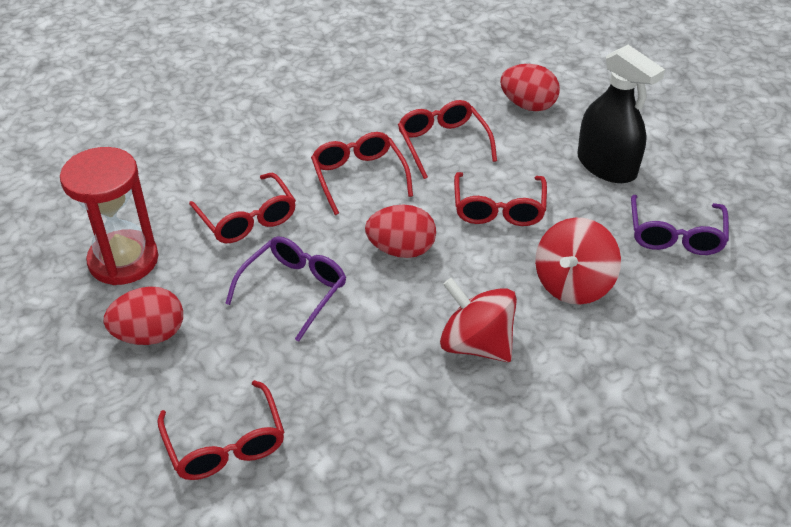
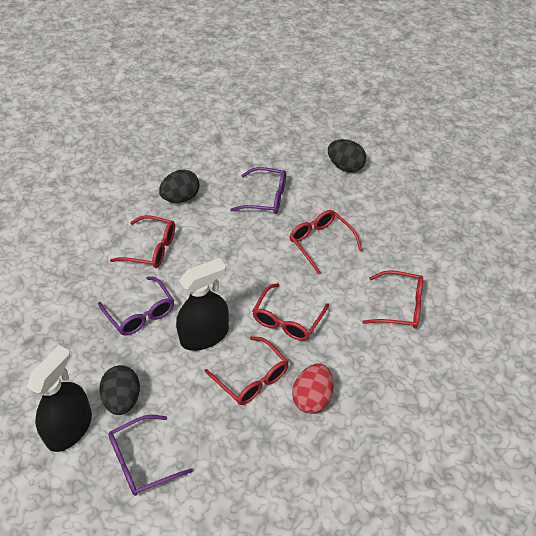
black egg: none = 0 -> [99,365,140,415] [159,170,199,203] [328,139,366,172] = 3
black spray bottle: [577,45,665,183] = 1 -> [27,345,92,452] [176,258,229,351] = 2
purple glasses: [225,236,346,341] [631,195,729,255] = 2 -> [98,277,174,335] [108,415,193,496] [230,167,286,214] = 3
red egg: [103,286,183,345] [365,205,436,258] [500,64,560,111] = 3 -> [292,363,334,414] = 1
red hourglass: [60,147,158,285] = 1 -> none = 0
red spinning top: [440,278,517,362] [535,218,621,305] = 2 -> none = 0

